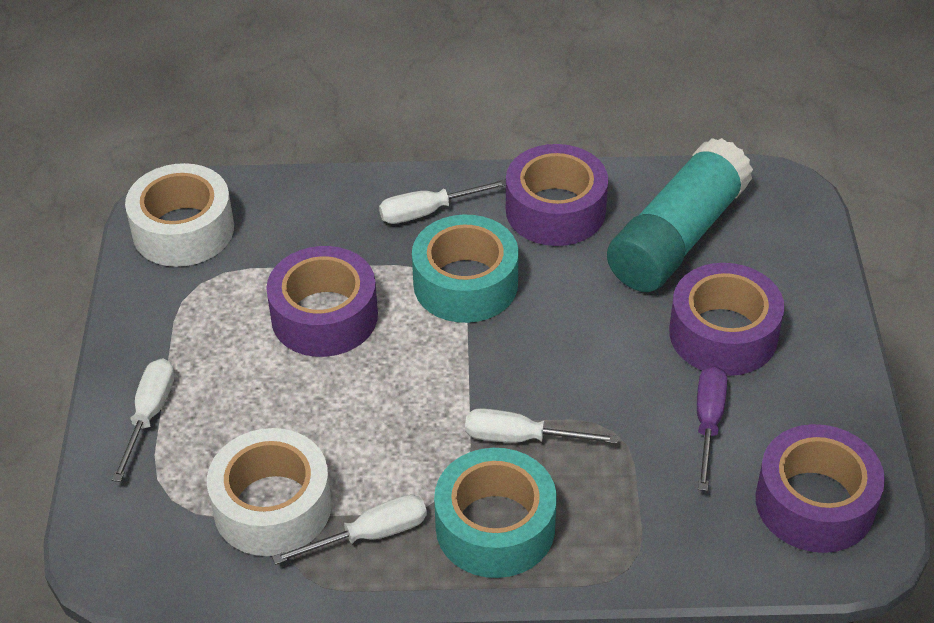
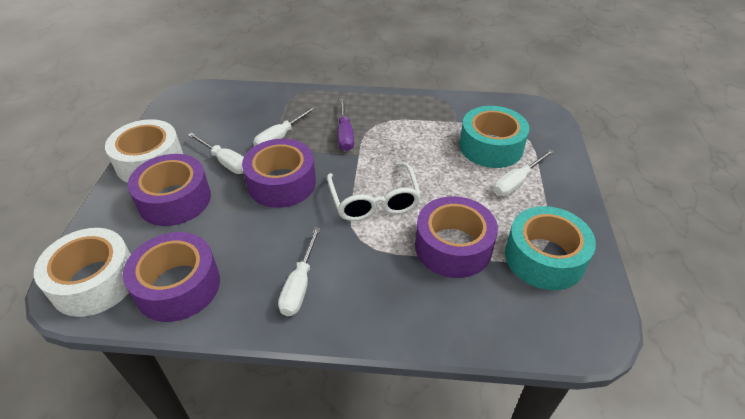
turquoise glue stick: [607,138,753,292] = 1 -> none = 0
white glasses: none = 0 -> [327,163,421,221] = 1

